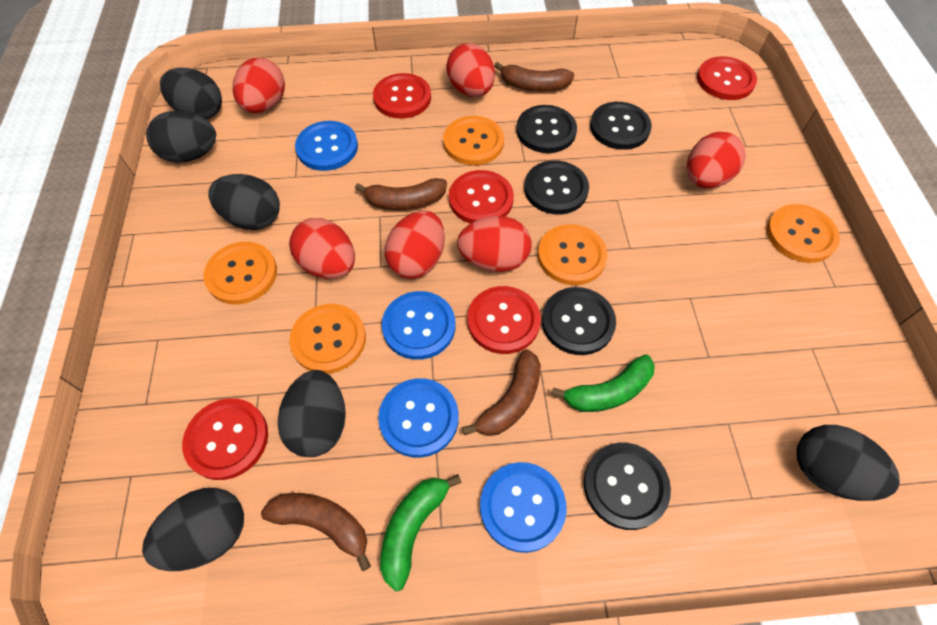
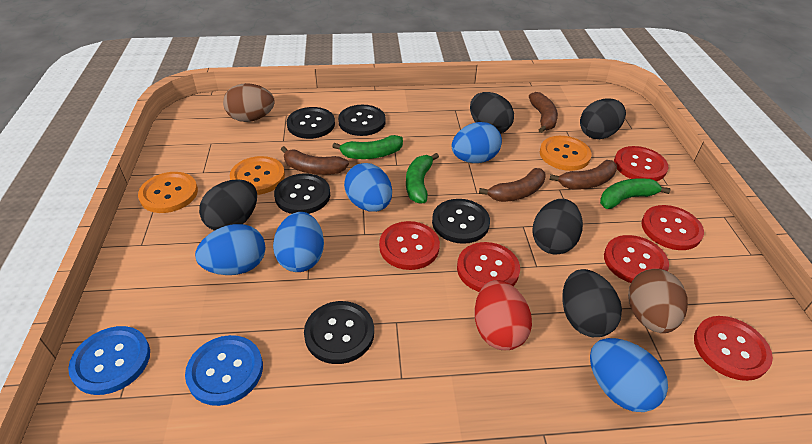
black egg: [142,488,244,571] [146,111,216,163] [160,68,222,120] [208,174,280,230] [278,370,346,457] [797,425,900,501] = 6 -> [199,179,257,231] [470,92,514,133] [532,199,583,254] [562,269,622,337] [580,98,626,139] = 5
blue button: [295,121,358,171] [378,378,459,458] [382,291,455,360] [480,462,567,553] = 4 -> [68,326,150,395] [185,335,263,406] = 2
blue egg: none = 0 -> [195,224,266,275] [273,212,324,272] [344,163,392,212] [452,122,502,163] [590,338,668,412] = 5
brown egg: none = 0 -> [223,83,275,122] [628,269,688,333] = 2
green banana: [380,474,462,592] [551,354,655,412] = 2 -> [332,135,403,159] [406,153,439,204] [600,178,670,209] = 3
orange button: [204,242,277,305] [289,304,366,374] [443,116,504,165] [538,224,608,285] [767,204,840,263] = 5 -> [138,172,198,213] [230,156,285,195] [540,136,592,171] = 3
red button: [182,398,268,480] [373,73,431,119] [449,170,514,224] [467,286,541,354] [697,56,757,100] = 5 -> [379,221,440,270] [457,242,520,292] [604,235,669,283] [614,146,668,181] [641,205,704,250] [694,316,773,381] = 6
red egg: [232,58,285,113] [289,218,355,279] [385,210,445,279] [446,43,495,97] [457,216,532,272] [687,132,746,189] = 6 -> [474,280,532,350] = 1

